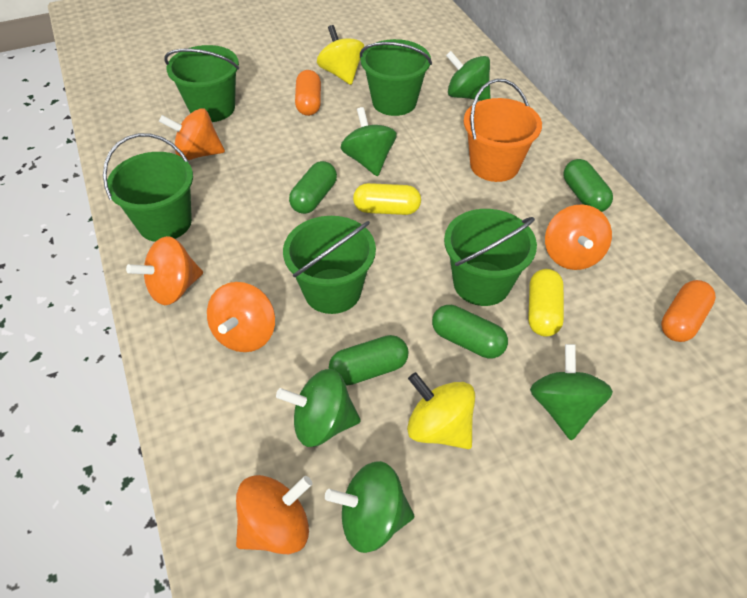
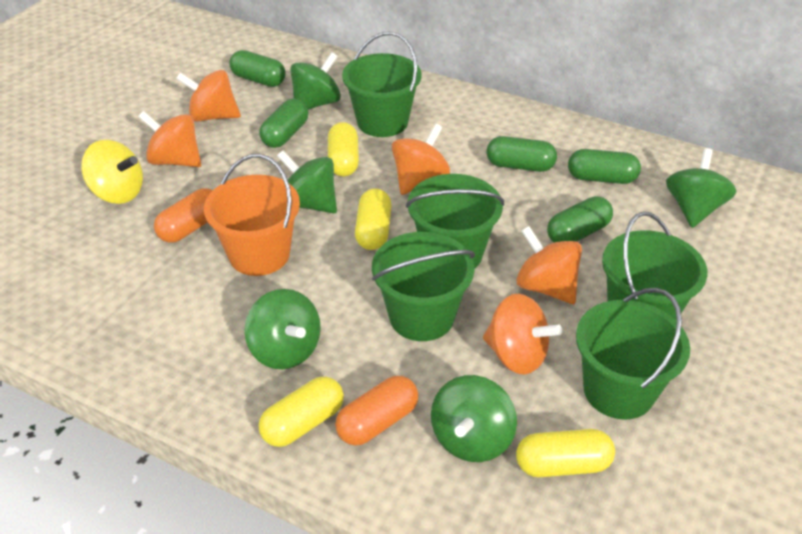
green capsule: [289,161,337,214] [329,335,408,386] [432,305,508,359] [564,159,613,212] = 4 -> [229,50,286,87] [259,98,308,148] [487,136,557,172] [547,196,613,243] [568,149,641,184] = 5
yellow capsule: [353,183,421,215] [528,269,564,337] = 2 -> [258,377,344,447] [328,122,359,177] [355,188,392,250] [516,429,615,477] = 4
yellow spinning top: [317,25,364,85] [407,372,475,449] = 2 -> [81,140,143,204] = 1

